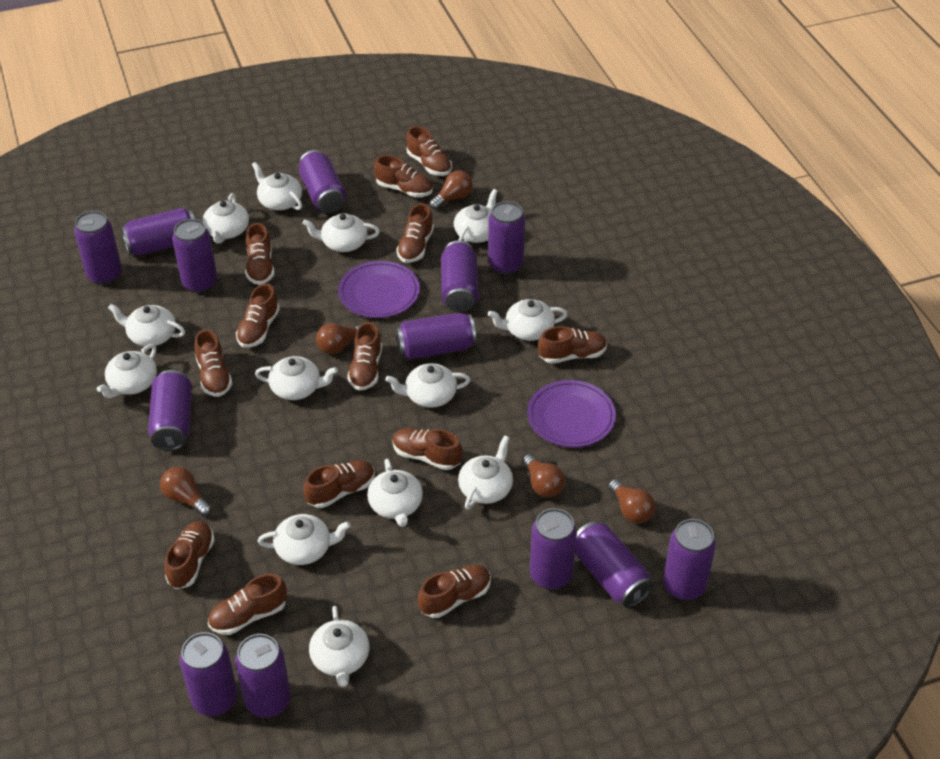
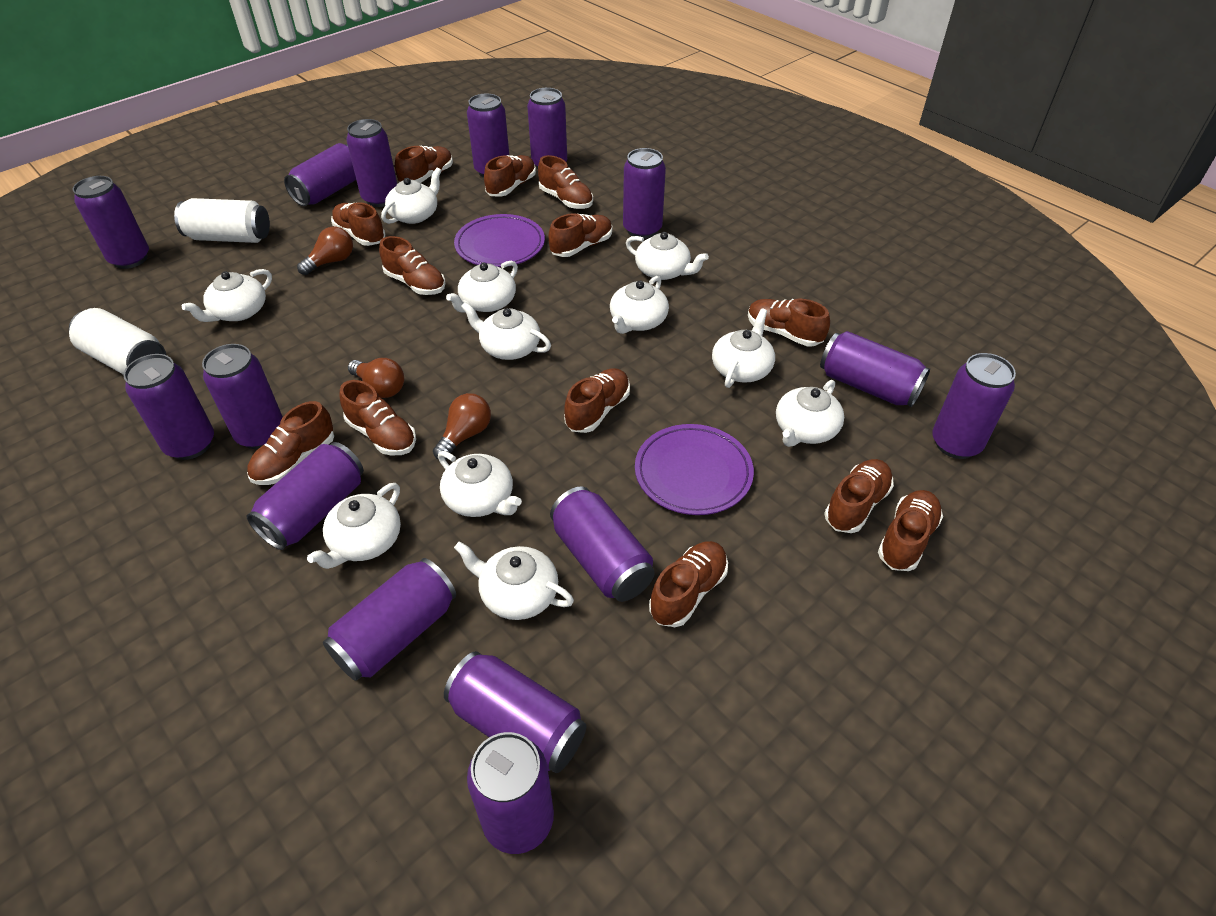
brown light bulb: [160,467,212,516] [316,323,362,354] [430,170,473,210] [522,454,565,498] [608,479,655,524] = 5 -> [297,227,353,275] [348,358,404,398] [433,393,491,460] = 3
purple can: [74,211,122,285] [121,208,195,255] [148,370,192,451] [172,219,217,293] [179,632,238,716] [235,634,291,718] [299,150,346,213] [396,313,476,359] [441,240,478,312] [488,201,525,275] [530,508,577,590] [575,521,653,608] [663,519,716,601] = 13 -> [73,176,149,269] [123,354,214,460] [202,344,283,449] [247,442,364,550] [284,143,356,206] [323,558,456,681] [347,119,397,207] [444,651,586,773] [467,94,509,178] [467,732,554,854] [527,88,567,169] [550,486,655,602] [623,148,666,239] [820,331,930,407] [932,353,1016,459] = 15
white can: none = 0 -> [69,308,166,375] [174,198,270,243] = 2
white teapot: [97,344,157,398] [108,304,185,346] [203,193,249,244] [252,162,302,210] [255,356,338,400] [258,514,351,565] [302,213,380,252] [309,606,369,687] [367,459,423,527] [385,363,470,408] [454,189,497,243] [458,435,513,510] [488,299,568,341] = 13 -> [182,269,272,322] [307,483,401,569] [381,167,442,224] [438,451,522,517] [446,261,518,313] [454,542,574,620] [461,302,551,360] [610,276,669,334] [626,232,709,280] [712,308,775,388] [776,380,844,447] = 11

